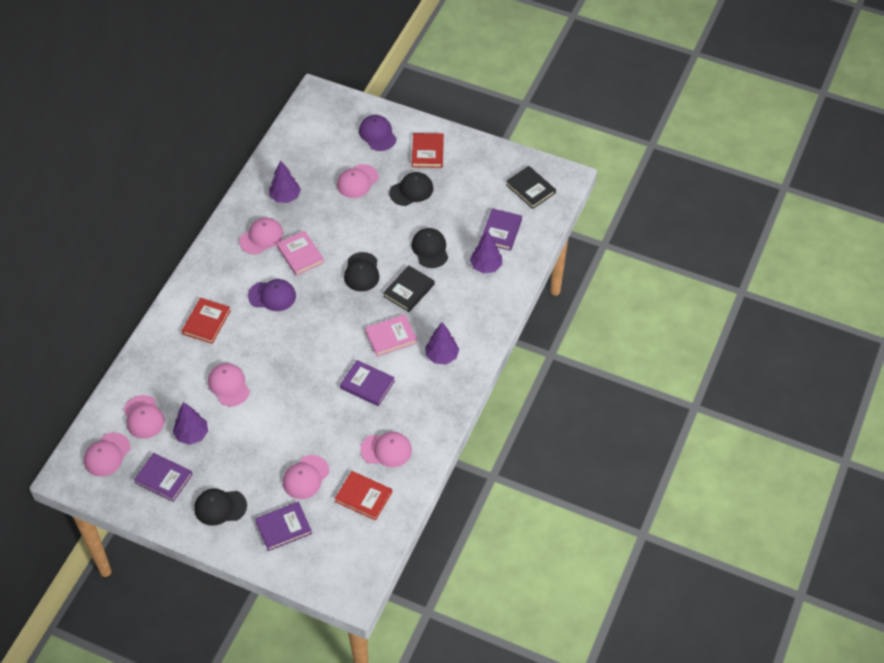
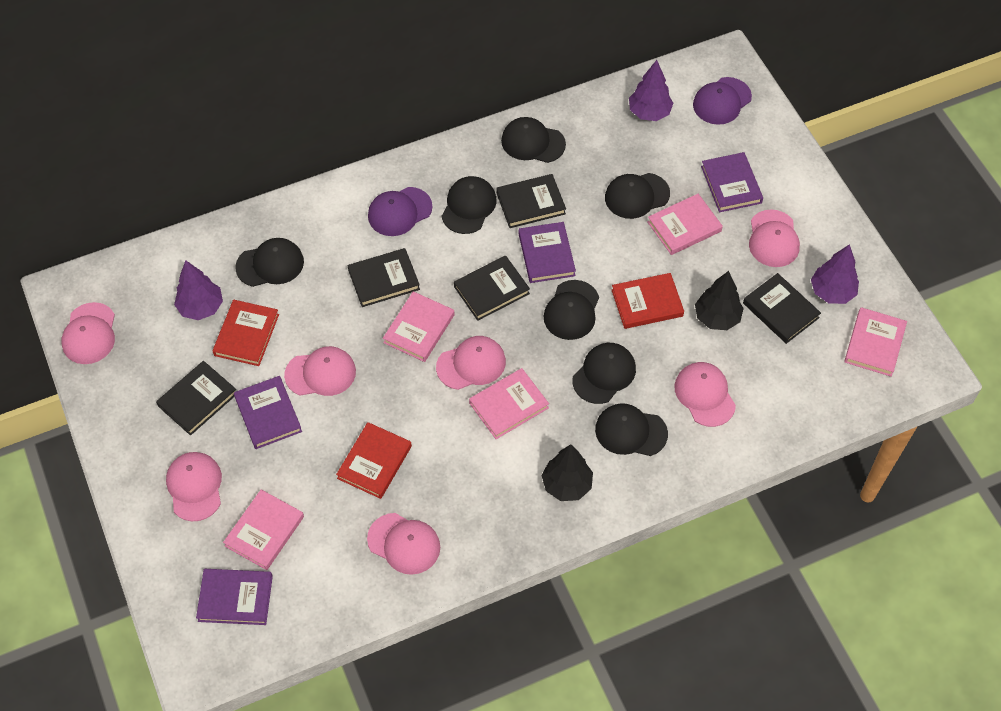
black book: [383,265,434,312] [506,166,556,209] = 2 -> [156,361,236,435] [348,248,420,307] [454,256,530,321] [496,174,566,228] [743,273,821,344] = 5
black cap: [194,489,247,526] [344,252,379,292] [389,172,433,206] [411,228,448,268] = 4 -> [235,238,304,287] [442,176,497,234] [501,117,566,163] [544,280,599,340] [572,343,636,404] [595,403,668,456] [605,173,670,219] = 7
black tree: none = 0 -> [541,444,593,501] [695,271,744,330] = 2
pink book: [277,231,324,276] [365,314,417,357] = 2 -> [223,489,304,570] [383,291,455,362] [469,368,549,439] [647,194,723,255] [844,307,907,377] = 5
purple tree: [173,402,208,445] [269,160,301,203] [425,322,459,364] [470,230,502,273] = 4 -> [174,260,223,320] [629,60,673,121] [811,244,859,304] = 3

